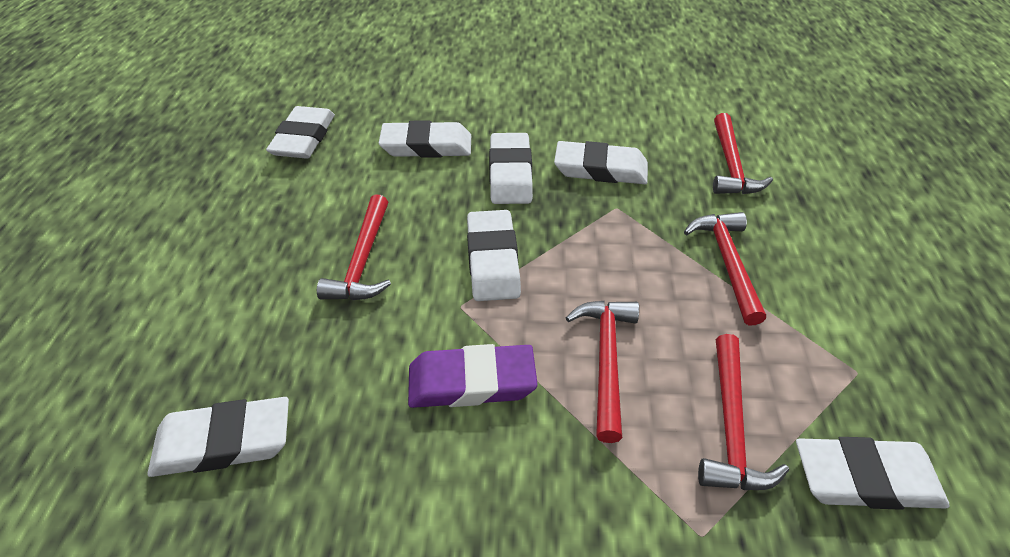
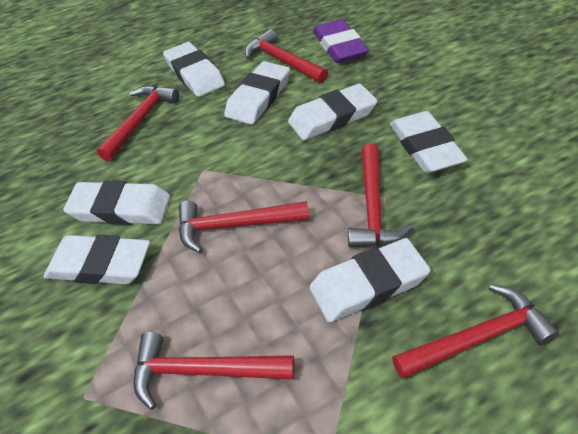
red hammer: [317,194,391,300] [566,301,639,443] [684,212,766,325] [698,334,789,490] [713,113,773,194] = 5 -> [97,85,179,161] [133,332,294,410] [179,200,309,253] [245,29,328,83] [348,144,413,248] [392,284,559,379] = 6

